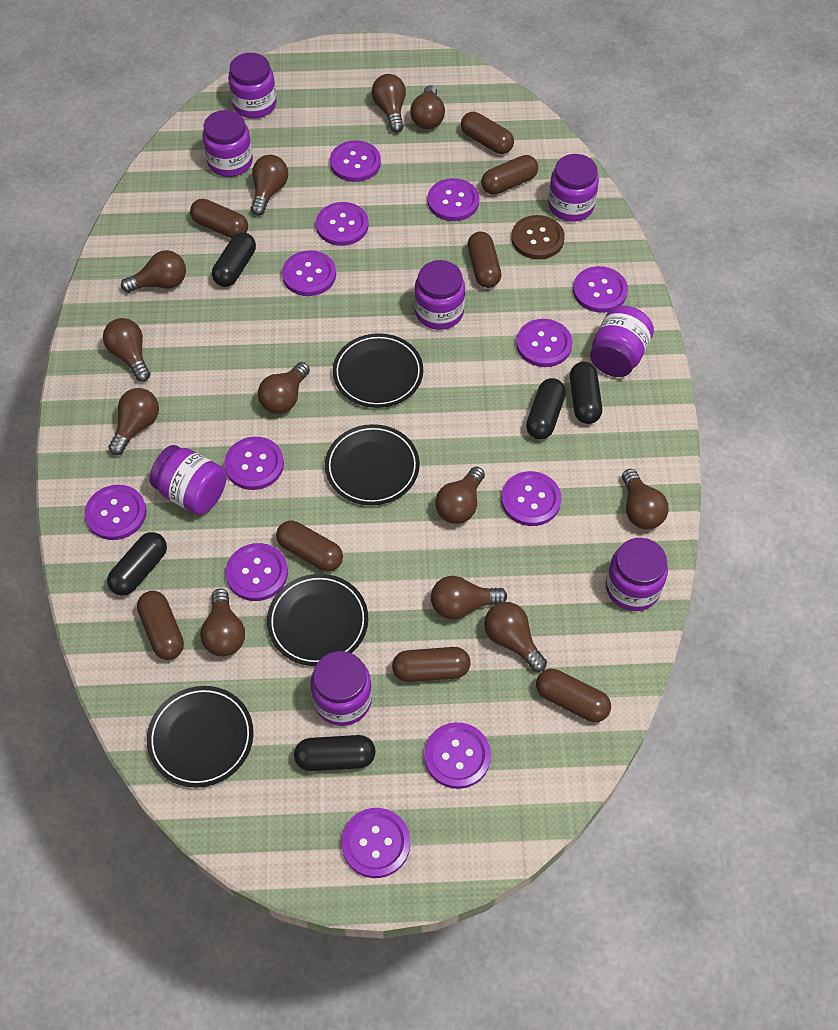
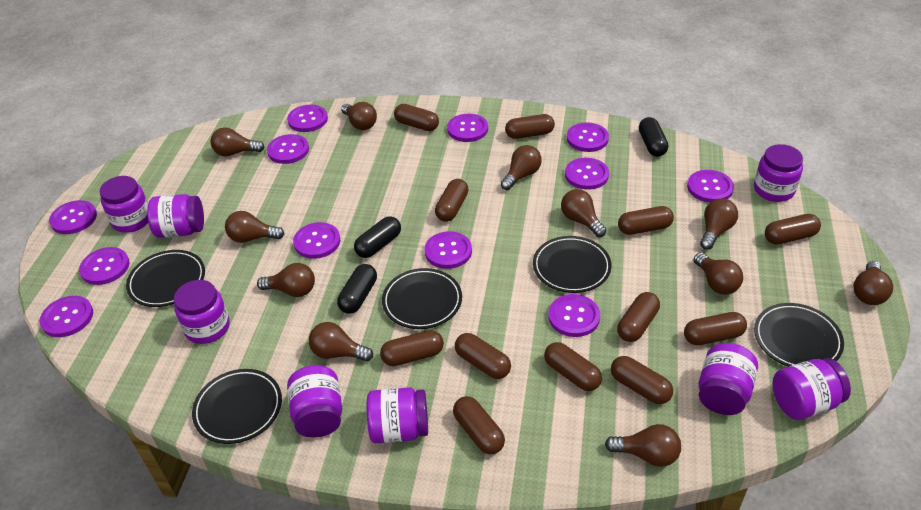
black capsule: [107,532,167,596] [212,232,256,287] [294,735,376,771] [526,378,566,440] [570,362,602,424] = 5 -> [337,264,377,314] [354,216,401,258] [639,117,669,157] = 3
black plate: [147,686,254,788] [267,574,368,666] [325,424,420,505] [333,333,423,408] = 4 -> [126,250,205,307] [192,369,282,444] [382,268,462,329] [533,236,612,293] [754,303,844,367] = 5
brown button: [511,215,565,259] = 1 -> none = 0
brown capsule: [137,591,184,660] [190,199,248,238] [276,521,343,571] [392,647,471,682] [461,112,514,154] [467,232,501,288] [481,155,538,195] [536,669,611,722] = 8 -> [380,330,444,366] [394,104,439,131] [435,179,469,222] [453,396,505,454] [455,333,511,379] [505,114,555,139] [544,342,602,391] [611,356,673,404] [617,292,660,342] [618,206,674,235] [684,312,747,345] [765,214,821,244] = 12
brown light bulb: [103,318,150,382] [108,388,159,455] [121,250,186,293] [200,589,245,656] [251,155,288,216] [258,362,310,414] [372,74,406,133] [410,85,445,129] [431,576,507,620] [435,467,485,524] [484,602,547,672] [622,469,669,529] = 12 -> [211,127,265,157] [225,211,284,243] [257,263,315,297] [309,322,373,362] [341,102,377,130] [501,145,542,190] [561,189,607,237] [605,424,681,467] [694,253,743,295] [700,198,738,250] [854,261,893,305] = 11

